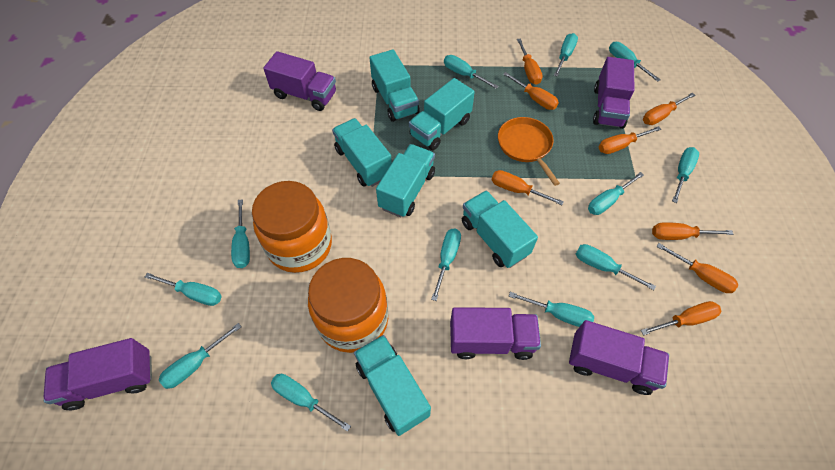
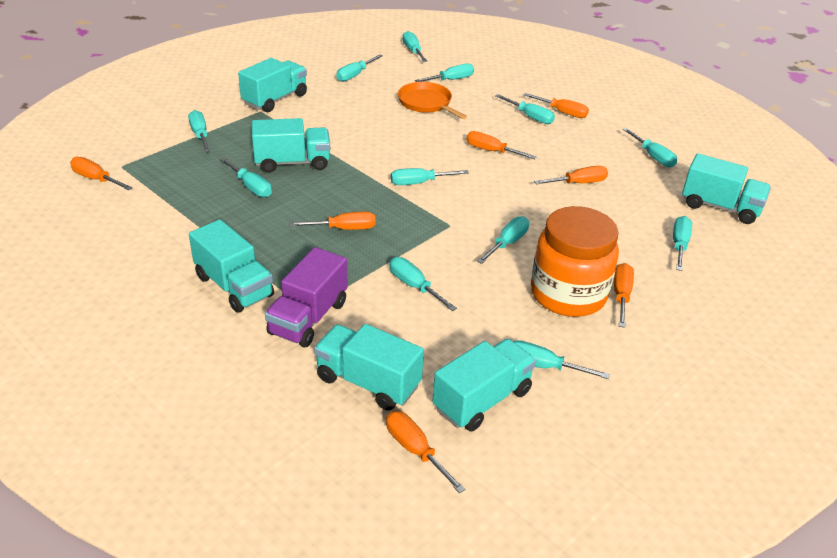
orange jar: [252,181,332,273] [308,258,388,353] = 2 -> [531,206,619,317] = 1
orange screwdriver: [492,170,564,205] [503,72,559,110] [517,38,543,85] [599,126,661,154] [641,301,721,335] [643,93,695,125] [652,222,733,240] [656,243,738,293] = 8 -> [70,157,133,190] [289,212,376,230] [386,411,465,493] [466,131,537,159] [523,93,589,118] [534,166,608,184] [614,263,634,328] = 7
purple truck: [44,338,152,410] [263,51,336,111] [450,307,541,360] [569,320,669,395] [593,57,634,129] = 5 -> [265,247,348,347] = 1

